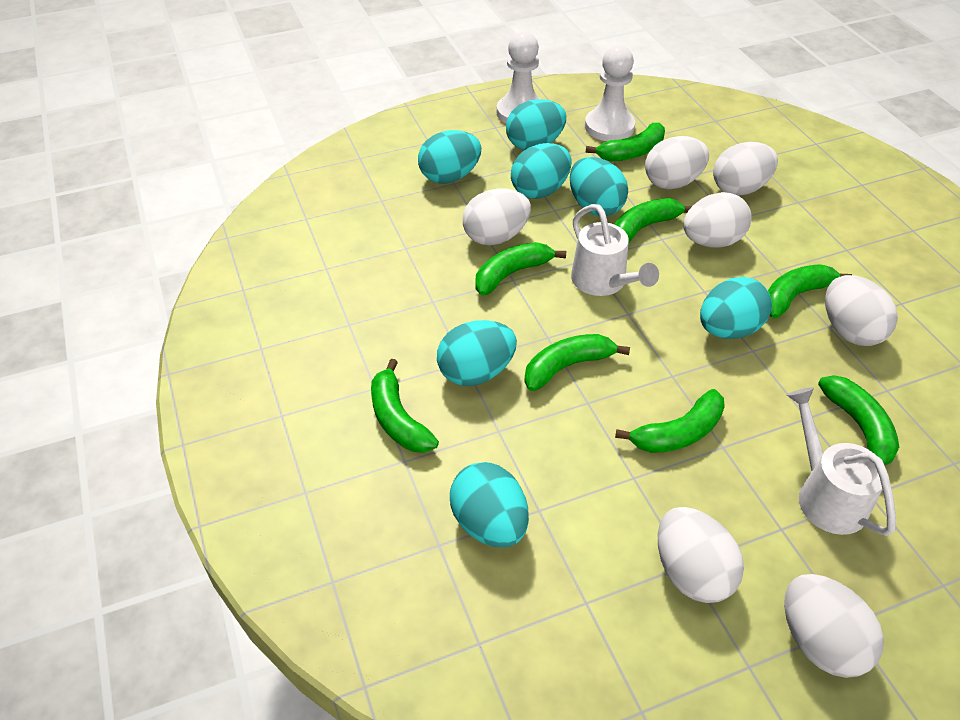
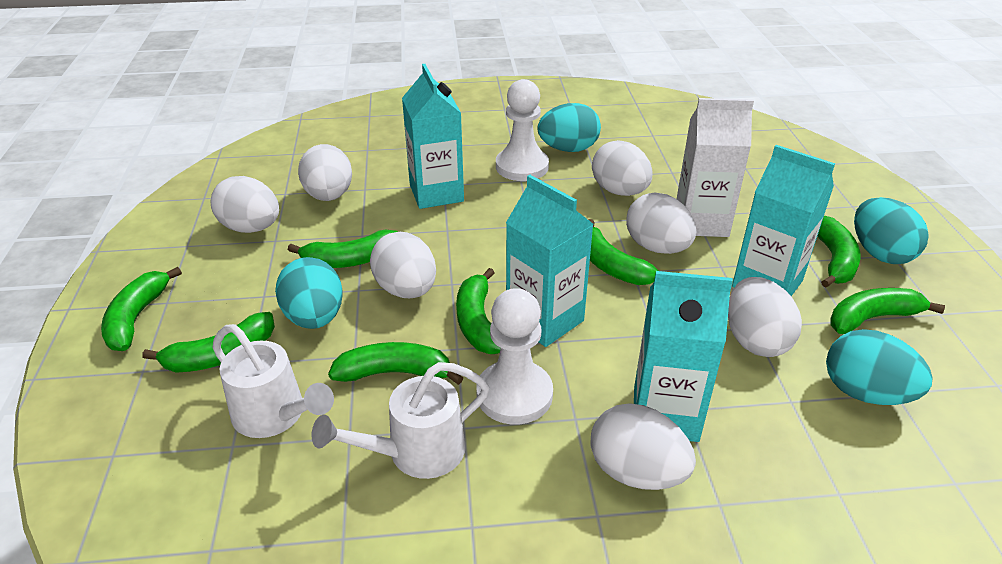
turquoise carton: none = 0 -> [402,64,464,209] [506,175,593,347] [634,271,733,442] [732,145,835,296] = 4
turquoise egg: [418,130,481,184] [437,320,517,386] [450,462,529,547] [506,99,566,150] [511,143,572,199] [570,157,628,216] [700,277,772,339] = 7 -> [275,257,343,329] [537,103,601,152] [826,329,933,405] [854,197,929,264] = 4
white carton: none = 0 -> [677,98,754,237] = 1

